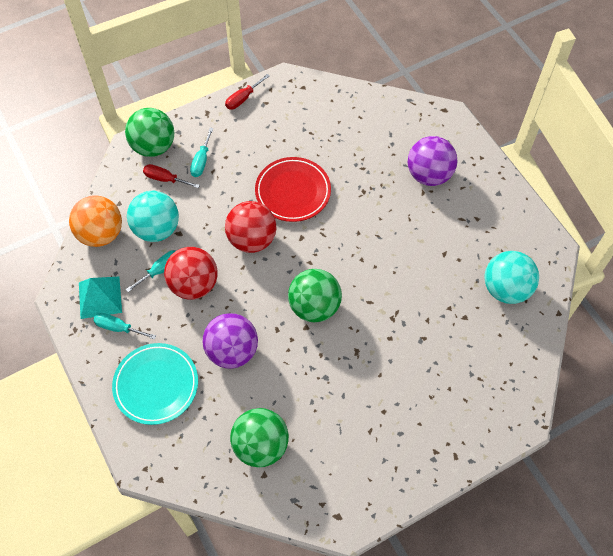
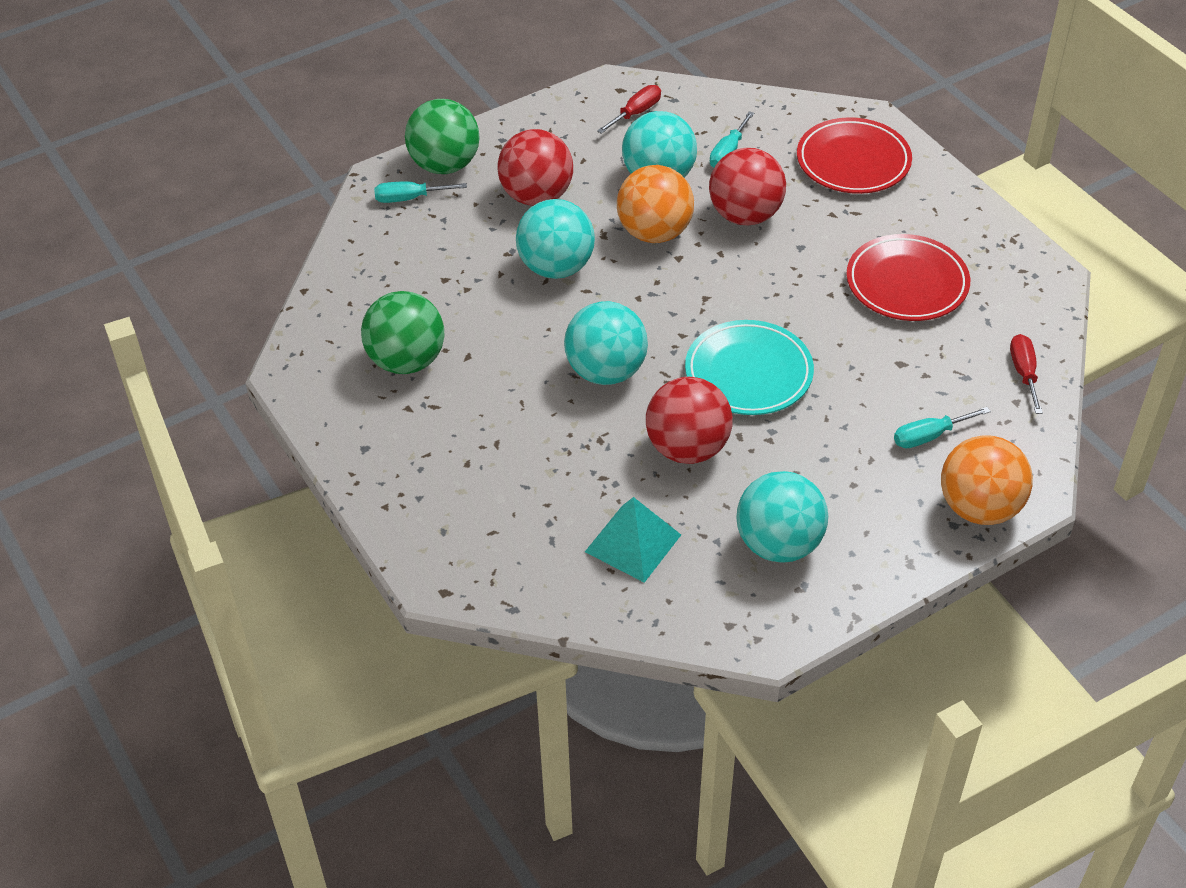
green ball: [125,108,174,157] [230,408,289,468] [288,269,342,323] = 3 -> [361,291,444,374] [405,99,479,174] = 2
orange ball: [69,195,122,247] = 1 -> [617,165,694,243] [941,435,1033,525] = 2
purple ball: [202,313,258,369] [408,136,457,186] = 2 -> none = 0
red ball: [164,247,218,300] [225,201,276,253] = 2 -> [497,129,573,206] [646,377,733,464] [709,148,786,226] = 3
red plate: [255,157,331,222] = 1 -> [797,117,912,194] [846,234,970,321] = 2
turquoise ball: [127,191,179,242] [485,251,539,304] = 2 -> [516,199,595,279] [564,301,648,385] [622,111,697,177] [736,471,828,563] = 4

